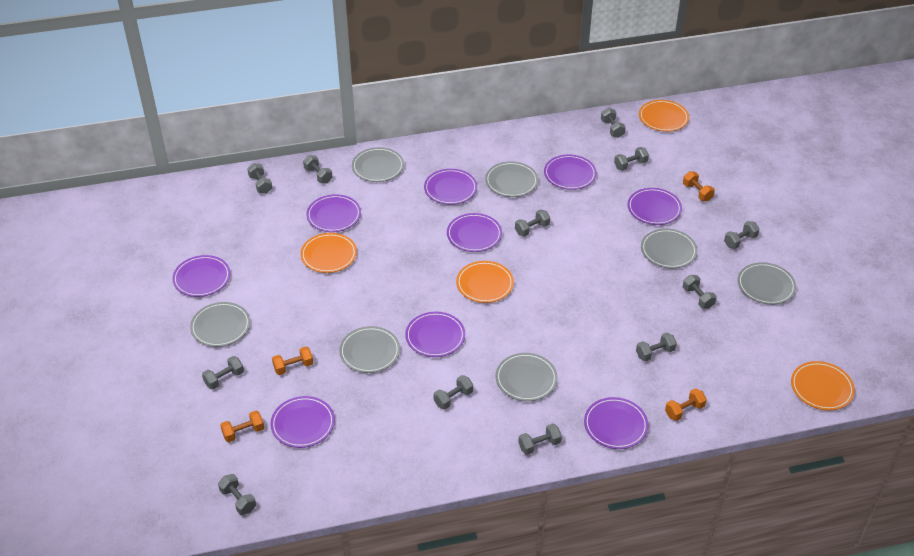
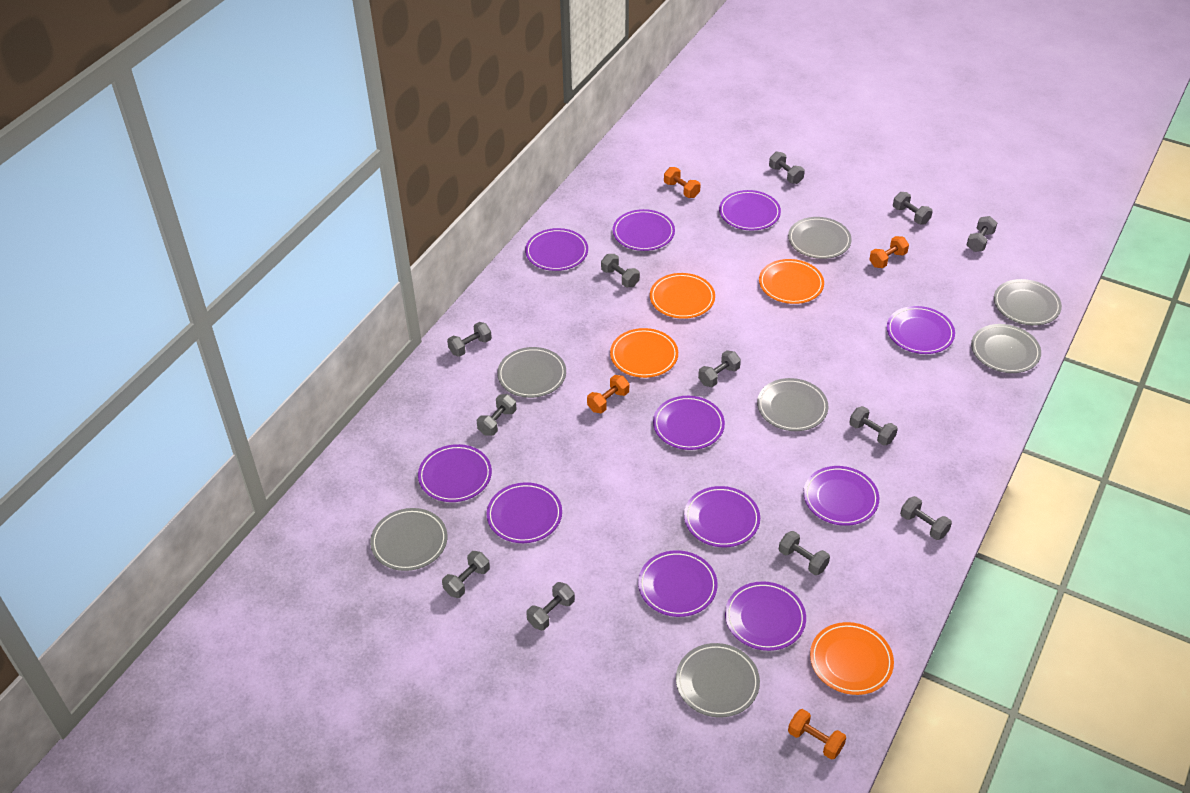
purple plate: [172,255,231,297] [270,396,335,448] [306,194,361,232] [405,312,465,357] [424,169,477,205] [447,213,502,252] [544,155,597,190] [584,397,648,449] [628,188,682,225] = 9 -> [418,444,492,502] [487,482,562,543] [525,228,588,271] [613,209,675,251] [638,550,718,617] [653,396,725,450] [684,486,760,547] [719,190,781,230] [725,581,806,651] [803,466,879,526] [887,306,955,354] = 11

